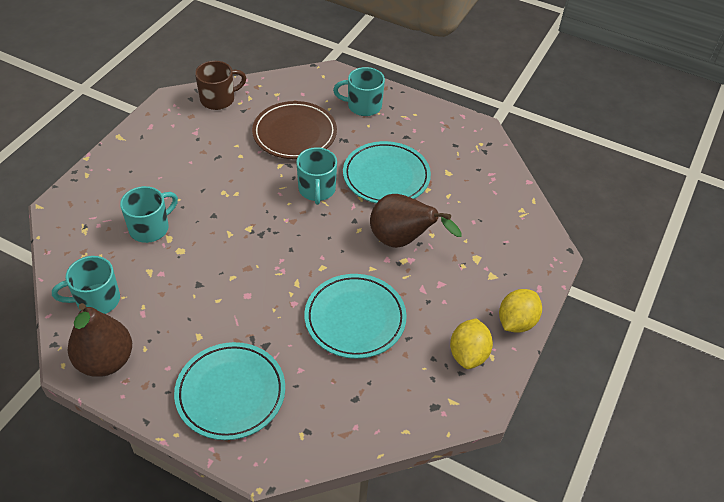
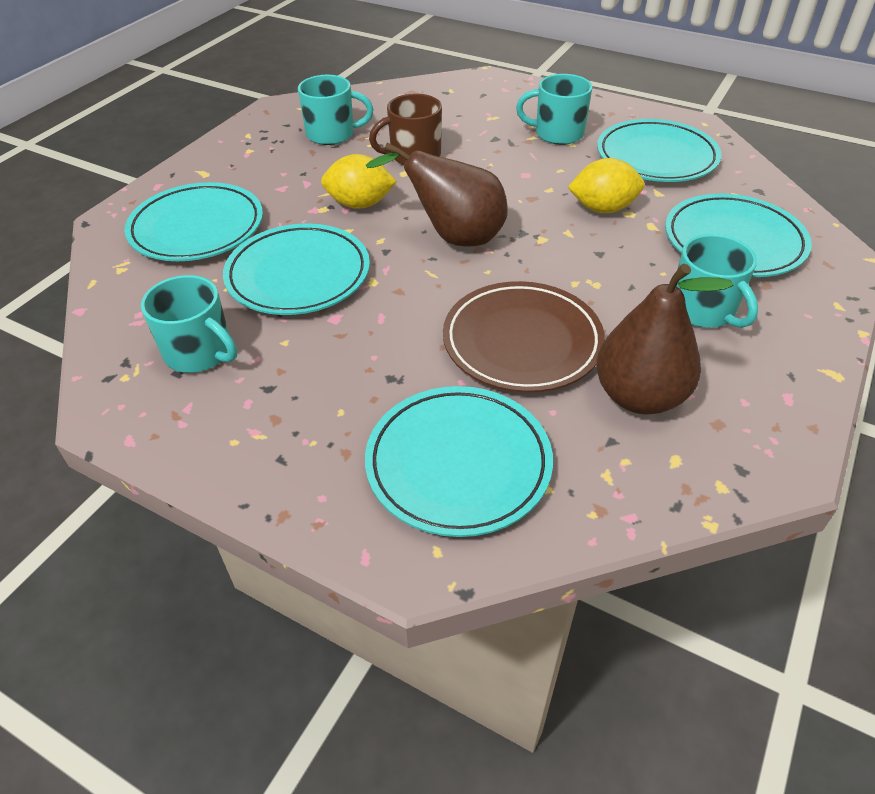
turquoise plate: [174,342,285,440] [304,274,407,359] [343,141,431,203] = 3 -> [124,182,263,261] [223,223,370,315] [365,386,553,537] [597,119,722,182] [665,193,812,277] = 5

